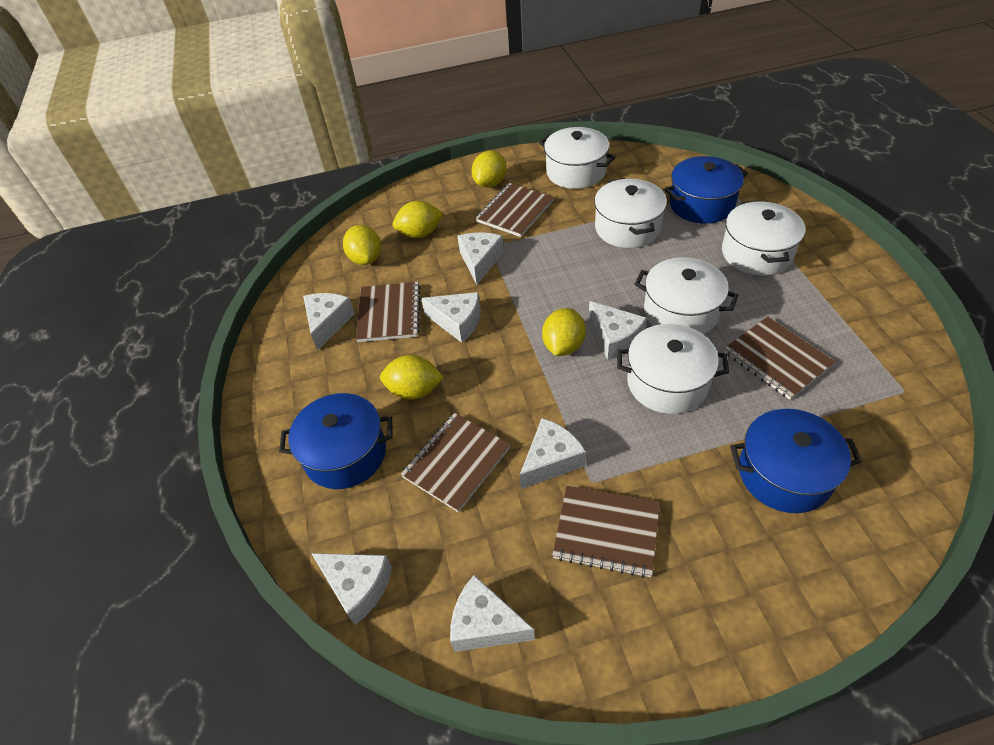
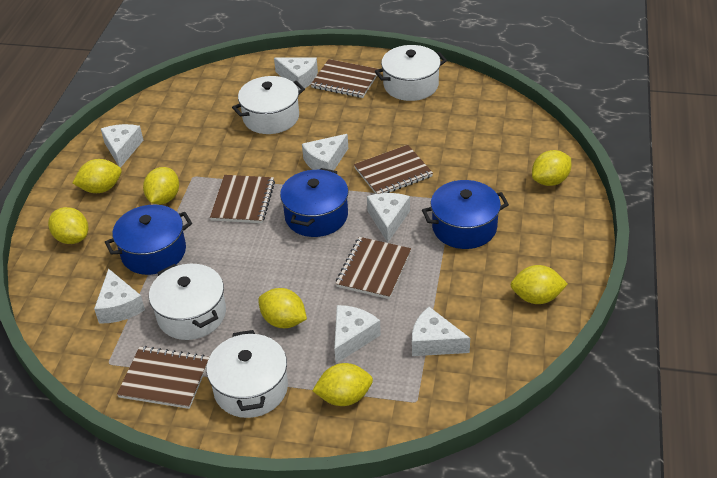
white pot: [539,127,616,189] [594,178,667,248] [617,324,729,414] [634,257,738,334] [722,200,805,276] = 5 -> [149,264,226,340] [206,330,288,418] [232,76,305,134] [375,45,447,101] = 4
yellow lemon: [343,225,381,265] [380,355,444,400] [393,201,443,238] [472,151,506,188] [542,308,586,356] = 5 -> [48,207,88,244] [73,159,122,193] [143,167,179,205] [258,288,307,328] [312,363,373,406] [511,265,568,304] [532,150,571,186] = 7

